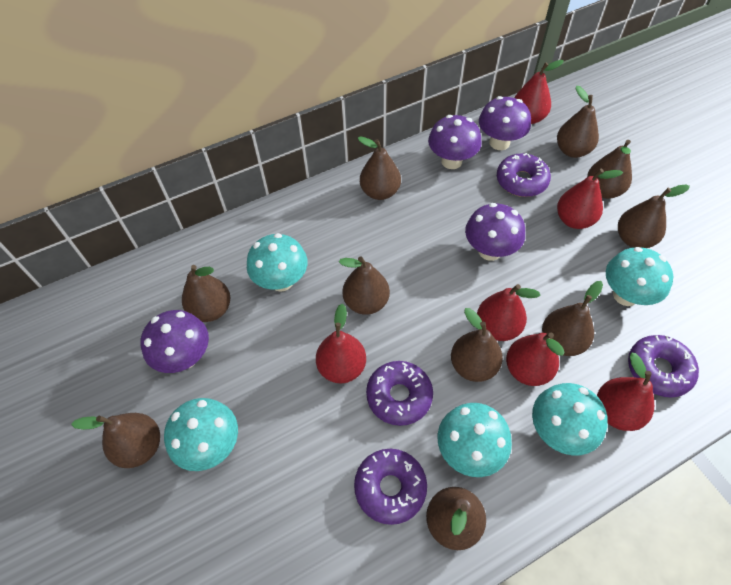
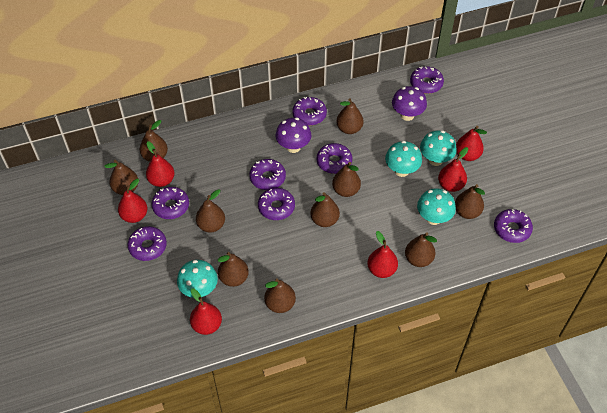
purple donut: [354,449,427,525] [366,361,433,426] [497,153,551,197] [628,335,699,398] = 4 -> [127,226,167,261] [152,187,189,219] [249,159,286,190] [258,188,295,220] [292,97,327,125] [317,143,352,174] [410,66,444,94] [494,209,533,243] = 8
purple mushroom: [141,310,209,373] [428,115,482,169] [465,203,525,261] [479,96,531,150] = 4 -> [275,118,311,153] [392,86,427,121] = 2
turquoise mushroom: [164,398,238,471] [247,233,308,292] [437,403,512,477] [532,383,608,455] [606,247,673,306] = 5 -> [177,260,218,298] [385,141,422,177] [417,189,456,225] [420,130,457,166] = 4

